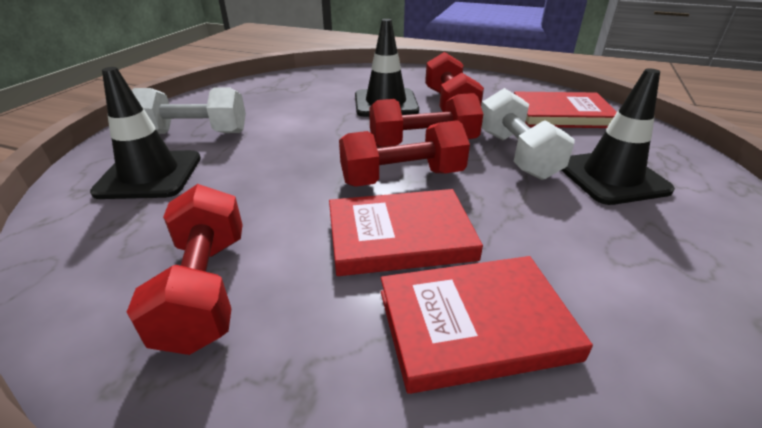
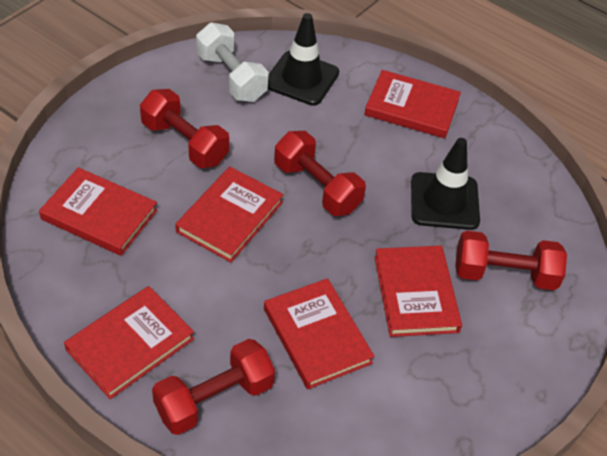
black traffic cone: [90,67,201,199] [355,19,419,117] [561,68,675,205] = 3 -> [268,13,339,106] [411,138,480,230] = 2
red book: [329,189,483,276] [381,256,593,394] [514,92,617,128] = 3 -> [39,167,157,256] [64,286,194,399] [175,167,283,262] [264,278,375,389] [364,70,461,138] [374,246,462,337] = 6
white dumbbell: [131,87,246,134] [481,88,575,180] = 2 -> [196,23,269,102] = 1

